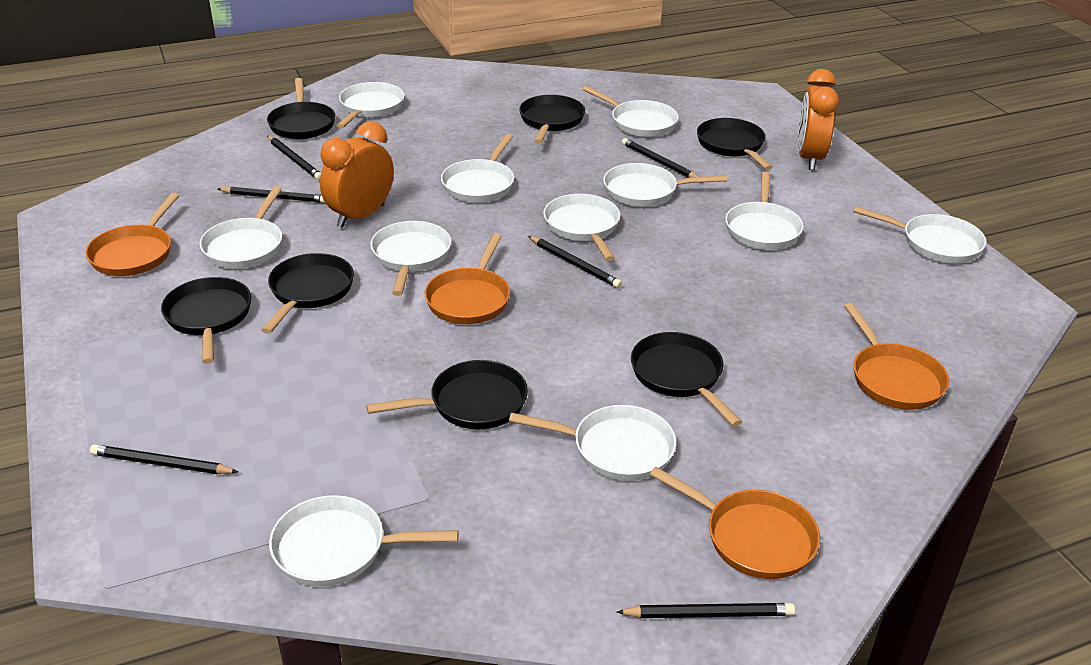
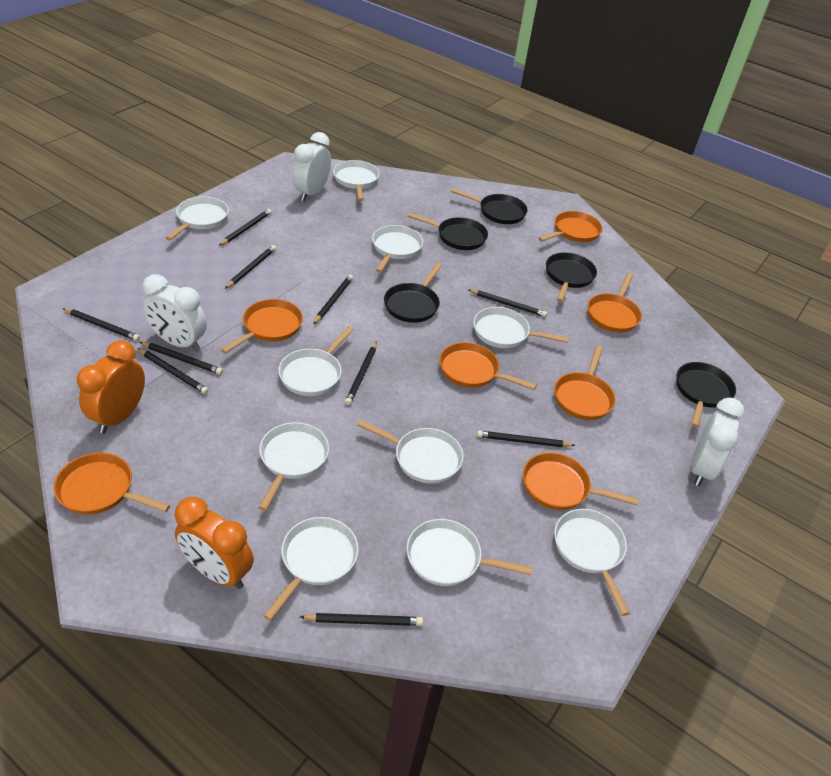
black pan: [161,277,251,364] [262,253,354,334] [267,78,335,139] [366,360,528,429] [519,95,585,144] [631,332,742,427] [697,118,773,170] = 7 -> [384,263,442,323] [407,213,488,250] [451,188,528,224] [546,252,597,302] [676,362,736,428] = 5
black pencil: [90,444,238,474] [218,187,325,203] [267,136,321,180] [528,236,622,288] [616,603,795,618] [622,138,698,178] = 6 -> [63,308,140,341] [138,348,208,394] [140,342,223,374] [219,209,272,246] [225,245,276,289] [300,613,423,626] [313,275,353,324] [345,342,377,405] [469,289,547,317] [477,431,575,447] = 10
orange pan: [85,193,179,276] [424,233,510,324] [650,467,820,579] [844,303,950,410] = 4 -> [53,453,170,515] [221,299,303,354] [439,342,537,390] [523,452,638,510] [538,211,603,242] [554,346,615,420] [588,273,642,332] = 7
white clock: none = 0 -> [142,274,207,352] [293,132,331,201] [691,397,745,486] = 3
white pan: [200,186,282,269] [269,495,459,587] [336,82,405,128] [370,221,451,296] [441,134,514,203] [509,405,676,481] [543,194,620,261] [583,86,679,137] [603,163,727,207] [725,172,804,250] [854,206,987,263] = 11 -> [166,196,229,240] [259,422,329,511] [263,517,359,621] [278,326,354,396] [333,160,380,201] [357,420,464,484] [372,225,423,273] [407,519,533,586] [473,307,568,348] [554,509,630,616] = 10

